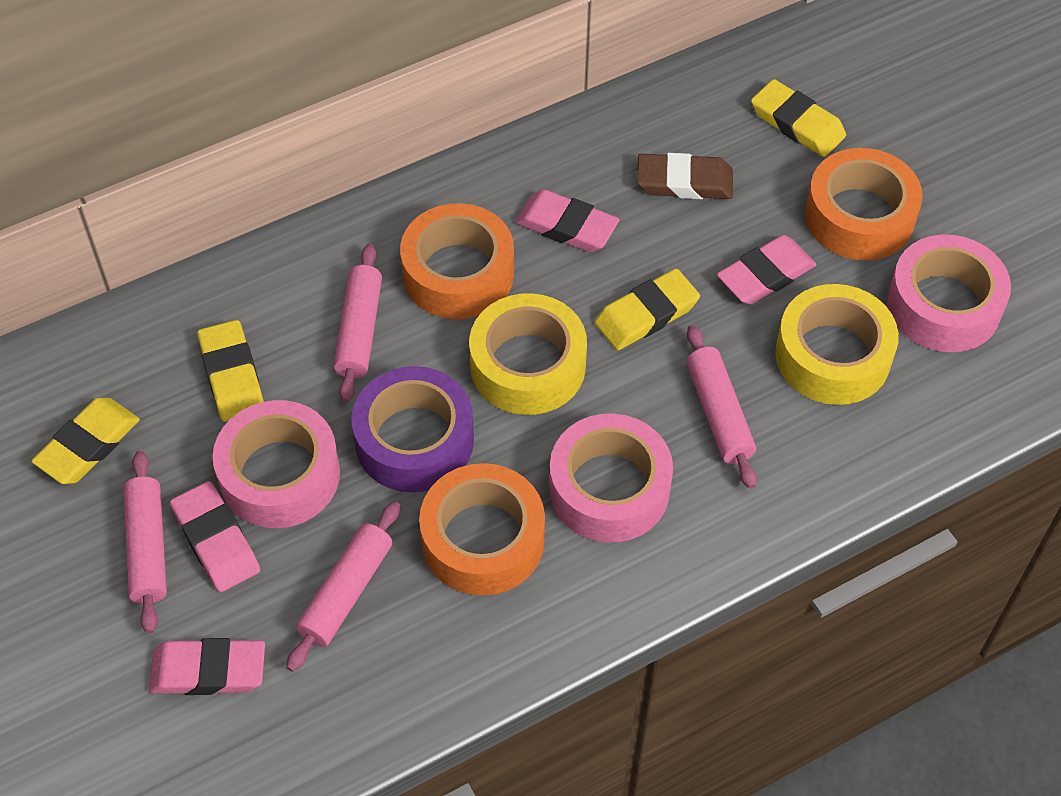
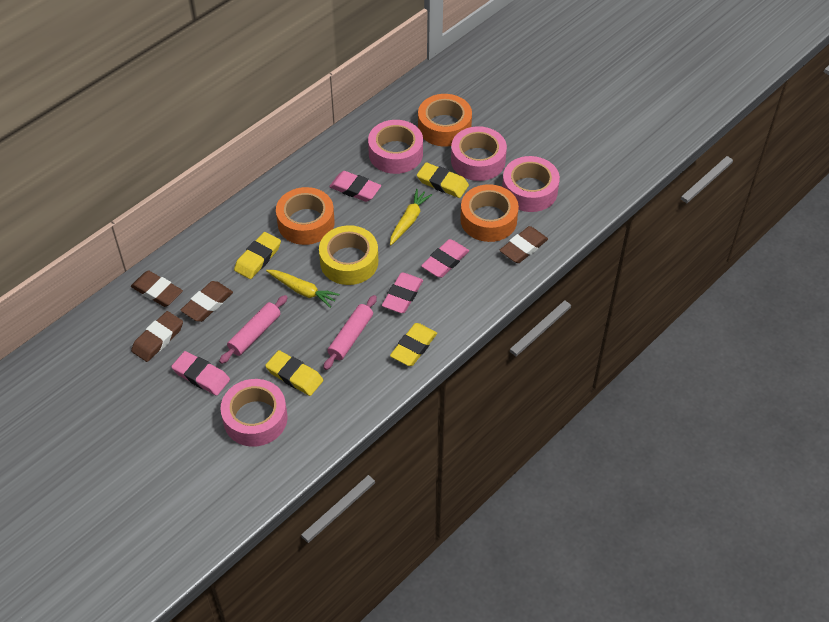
brown eraser: [637,153,733,199] = 1 -> [131,270,183,307] [131,311,183,362] [180,281,233,322] [499,226,548,263] = 4
pink rolling pin: [123,451,167,634] [286,501,400,672] [334,244,382,403] [687,325,757,489] = 4 -> [219,295,288,364] [323,295,377,370] = 2
pink tape: [213,400,340,528] [549,413,673,542] [887,235,1011,352] = 3 -> [220,379,288,447] [368,120,423,174] [451,126,507,181] [502,156,560,212] = 4
purple tape: [351,366,474,492] = 1 -> none = 0
yellow carrot: none = 0 -> [266,270,340,308] [390,189,432,245] = 2
yellow tape: [469,293,587,415] [775,284,899,405] = 2 -> [319,225,378,285] = 1

